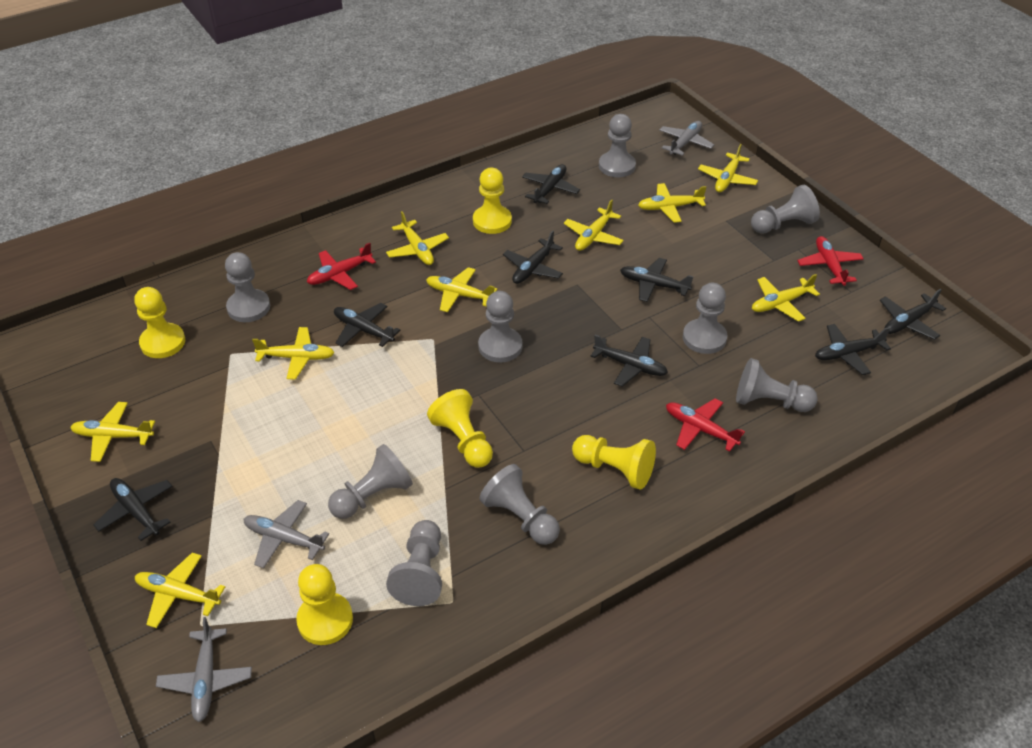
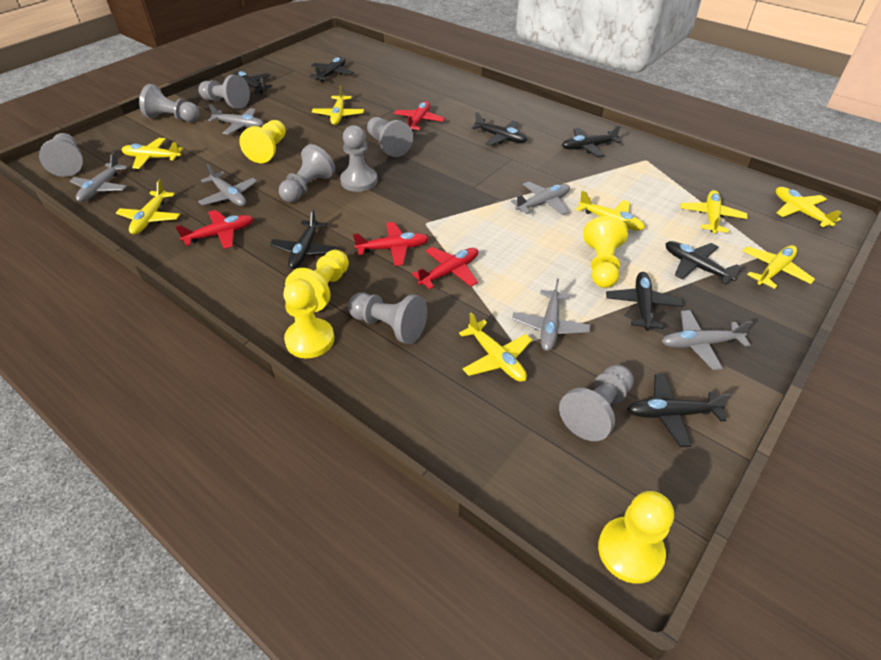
grey pawn: [225,252,270,322] [328,444,413,519] [386,520,442,606] [478,291,522,363] [479,464,560,545] [599,114,636,177] [683,283,727,354] [736,358,818,412] [751,185,820,234] = 9 -> [39,133,83,177] [139,84,199,122] [198,75,250,109] [279,144,335,202] [340,125,378,192] [348,293,427,344] [367,117,413,157] [559,365,634,441] = 8
grey plane: [156,617,252,722] [244,500,329,568] [659,121,714,156] = 3 -> [70,152,128,202] [198,164,257,206] [208,104,264,135] [511,182,570,215] [512,279,590,351] [662,310,753,370] = 6
red plane: [307,243,376,290] [666,398,745,452] [797,236,864,286] = 3 -> [175,210,253,249] [353,222,429,266] [394,101,445,132] [412,247,478,289] = 4
yellow plane: [70,402,155,462] [135,553,225,628] [252,327,335,379] [386,211,449,265] [426,267,497,312] [564,200,624,251] [638,183,706,223] [698,144,758,192] [752,274,820,322] = 9 -> [116,180,180,235] [122,138,183,169] [312,85,364,125] [459,313,532,382] [576,191,645,231] [680,190,748,233] [743,245,815,289] [776,187,842,227] = 8

